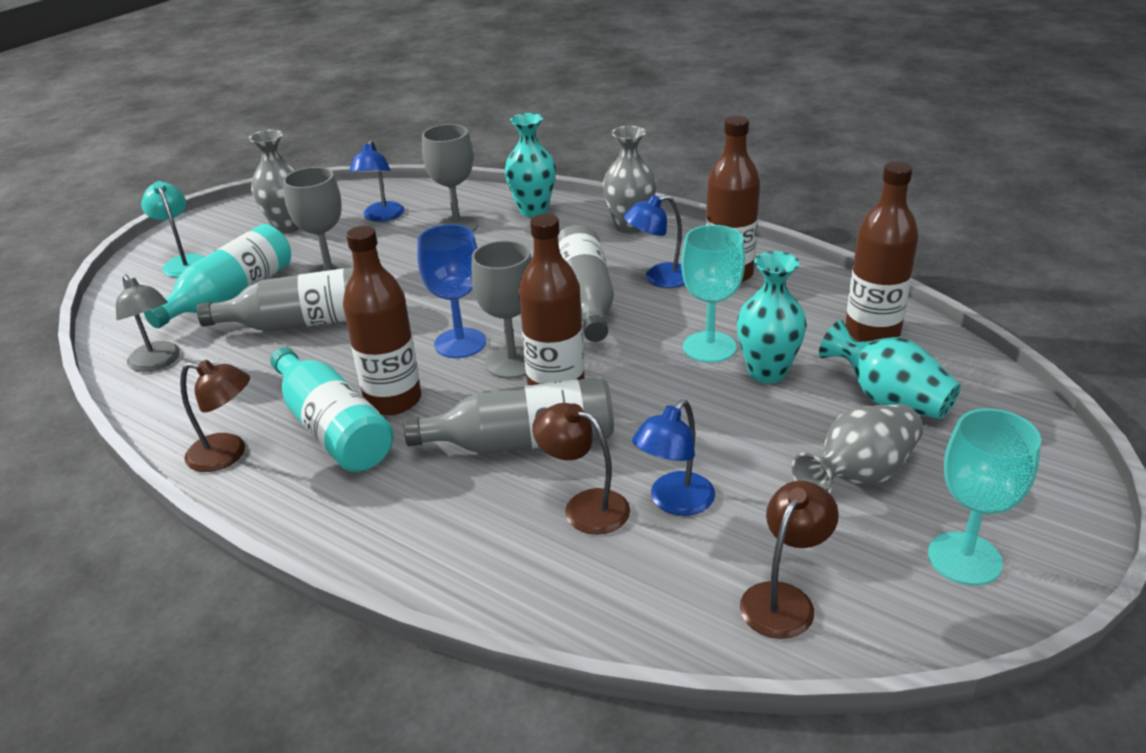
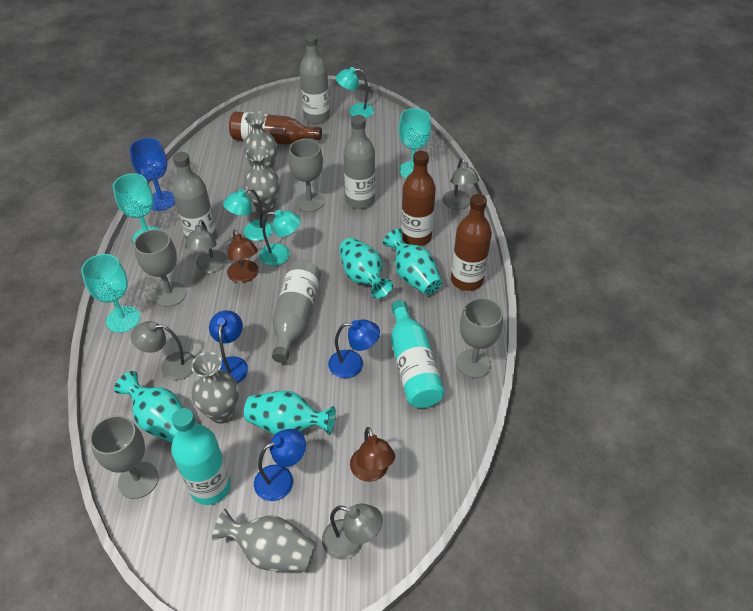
brown bottle: [343,226,422,415] [519,214,585,385] [705,116,760,283] [845,162,918,342] = 4 -> [229,111,322,145] [401,151,436,246] [451,194,492,291] = 3
brown lamp: [180,360,250,472] [532,403,630,535] [740,481,839,639] = 3 -> [227,230,259,283] [350,427,395,482] = 2
grey bottle: [197,267,354,332] [403,377,614,454] [558,225,614,342] = 3 -> [172,152,217,240] [272,260,321,363] [299,34,330,124] [343,115,375,209] = 4
grey goblet: [283,167,352,273] [422,124,478,232] [471,240,532,379] = 3 -> [90,415,159,499] [134,229,187,307] [289,139,324,212] [456,298,503,378] = 4
grey lamp: [116,275,180,372] = 1 -> [131,321,195,380] [185,220,227,273] [322,504,383,560] [443,158,479,210] = 4
grey vase: [249,130,300,234] [603,126,656,233] [792,404,923,493] = 3 -> [191,352,239,424] [212,509,317,572] [243,111,277,170] [244,146,280,213] = 4
turquoise goblet: [681,225,745,363] [928,409,1041,585] = 2 -> [81,254,140,333] [113,173,161,243] [398,108,431,178] = 3
turquoise lamp: [141,181,204,277] = 1 -> [223,188,273,241] [259,210,301,266] [336,67,374,118] = 3
turquoise vase: [505,113,556,217] [737,251,807,384] [819,320,961,419] = 3 -> [114,371,184,443] [244,391,336,435] [339,238,393,299] [383,229,442,295] = 4

